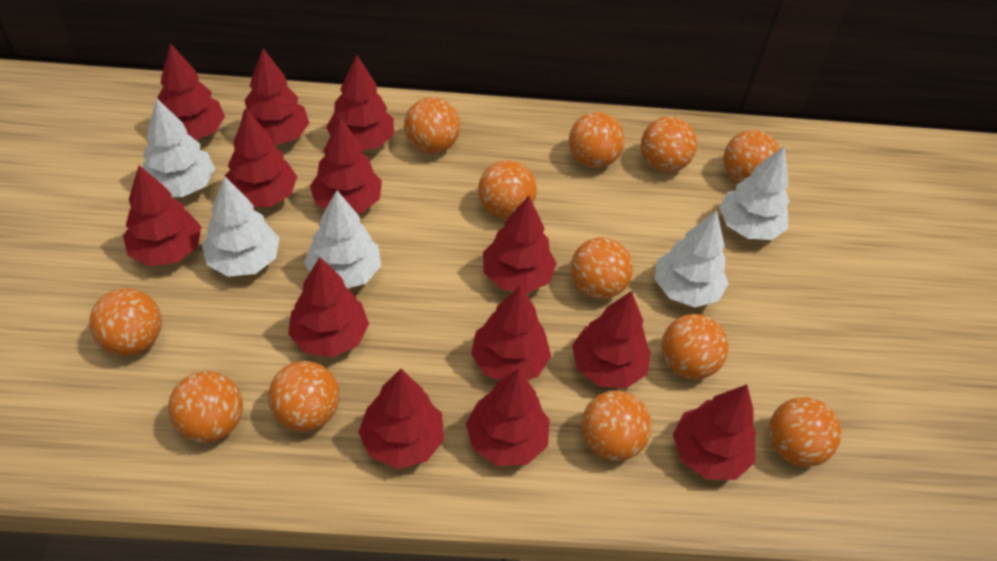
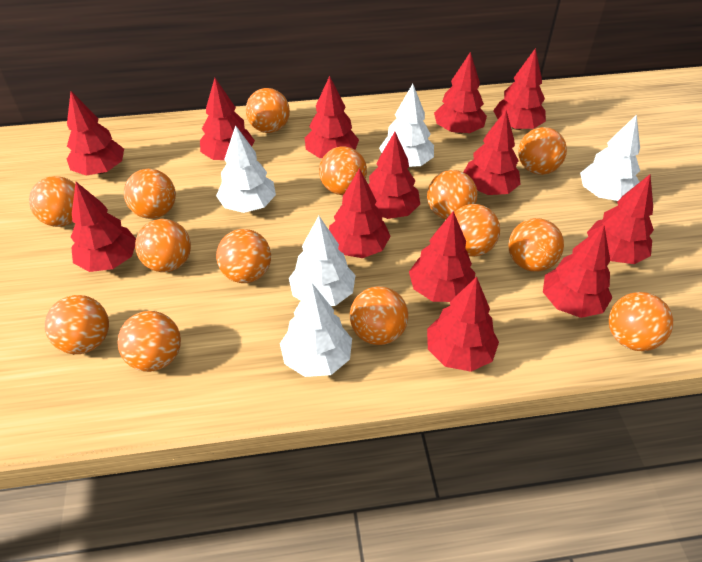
orange ball: [89,288,162,356] [168,371,243,443] [268,361,340,432] [404,97,460,154] [478,160,537,219] [569,112,625,168] [571,237,633,299] [581,390,652,461] [641,116,697,173] [662,314,728,380] [723,130,780,183] [769,397,841,467] = 12 -> [29,176,75,227] [45,295,109,354] [117,311,181,372] [124,169,176,219] [135,219,191,272] [216,229,271,283] [246,88,290,133] [319,146,367,195] [350,286,408,345] [427,170,478,219] [454,204,500,256] [508,218,564,272] [518,127,567,175] [609,292,673,351] = 14

